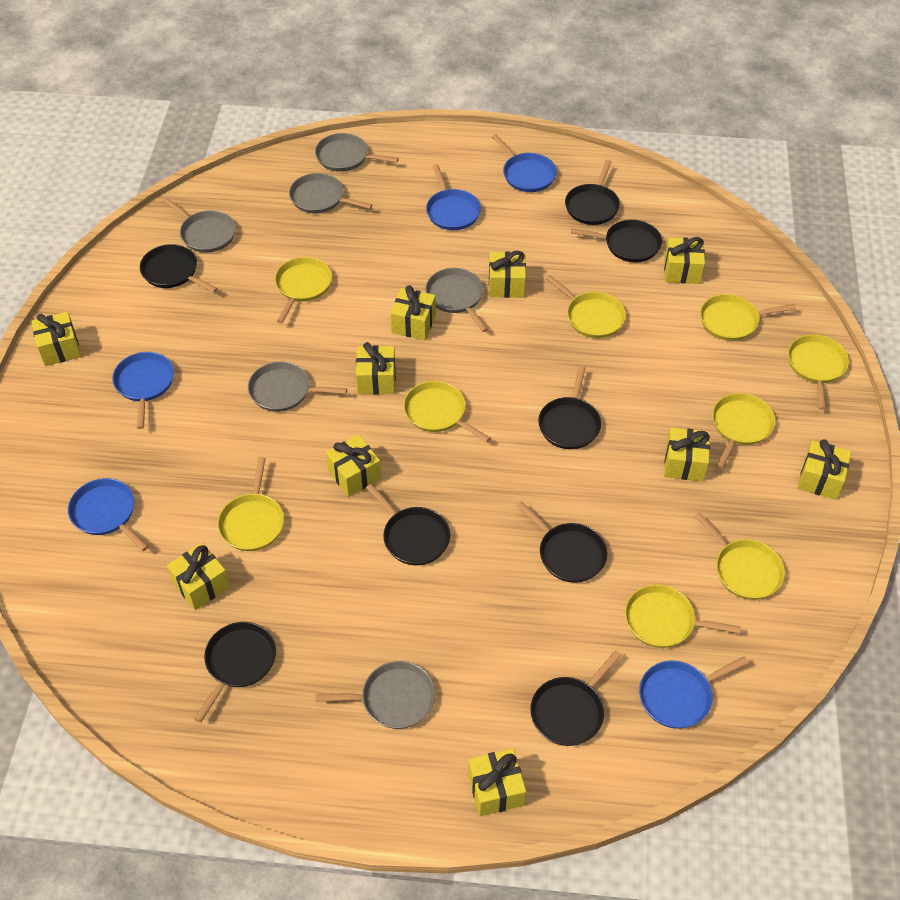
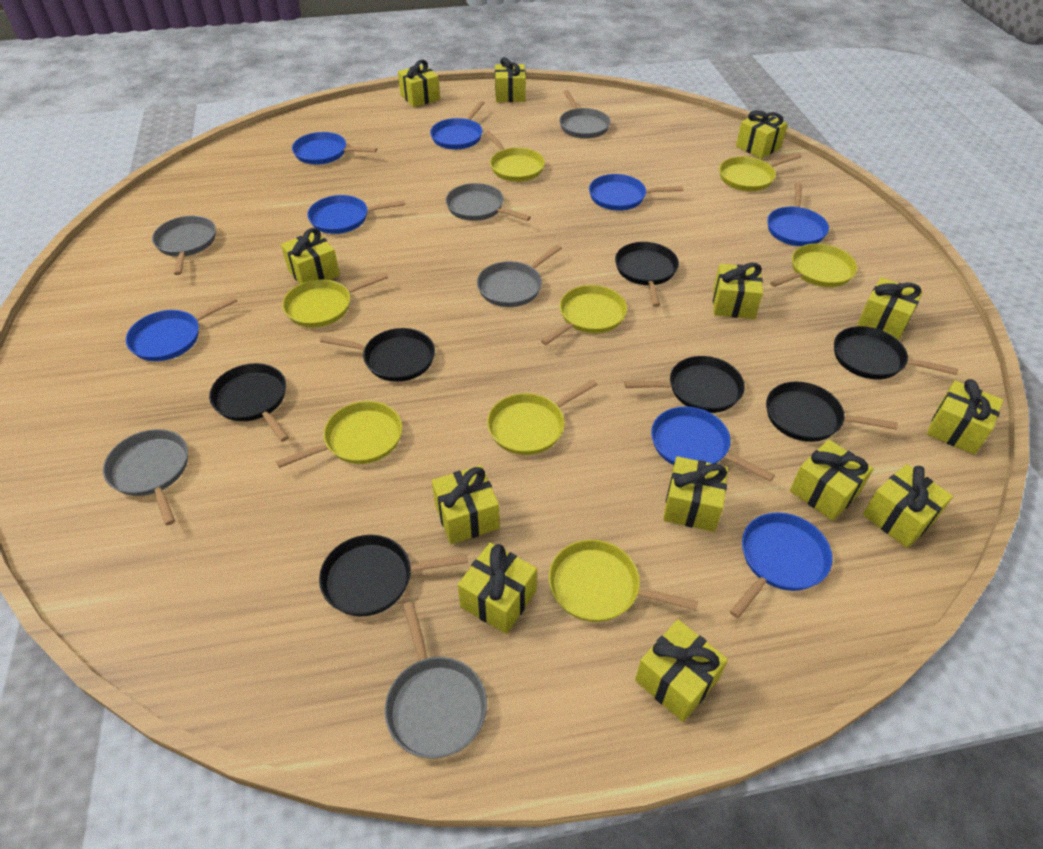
black pan: [140,244,218,292] [194,622,276,723] [366,484,450,566] [516,501,608,583] [530,650,622,746] [538,365,601,449] [565,160,620,225] [571,220,662,262] = 8 -> [209,363,289,442] [319,535,468,617] [320,328,435,382] [615,242,679,307] [624,356,745,413] [766,382,898,442] [834,326,958,379] = 7
blue pan: [68,478,149,551] [112,352,174,429] [426,164,481,230] [492,134,557,192] [639,657,748,728] = 5 -> [126,296,237,361] [292,132,377,165] [307,195,405,234] [430,101,484,149] [589,174,683,211] [651,406,775,481] [730,512,833,618] [767,183,829,246] = 8
yellow gift: [31,312,81,366] [167,543,230,610] [326,434,381,497] [356,342,396,395] [390,285,436,340] [468,748,526,816] [489,251,526,298] [664,237,705,284] [664,427,710,482] [798,439,851,500] = 10 -> [281,228,340,284] [398,60,440,107] [432,465,500,544] [458,543,537,634] [495,57,526,102] [635,620,728,722] [663,456,728,532] [713,263,763,319] [736,110,788,159] [790,439,874,521] [857,277,923,340] [863,464,953,548] [927,379,1003,455] = 13
yellow pan: [217,457,284,551] [275,257,332,323] [403,381,491,443] [546,275,626,338] [625,585,741,648] [695,513,785,600] [700,294,796,341] [712,393,776,469] [788,334,849,410] = 9 -> [276,401,402,468] [282,273,388,327] [484,130,545,182] [487,379,597,455] [541,285,627,345] [549,540,698,622] [719,153,802,191] [770,243,857,287] = 8

